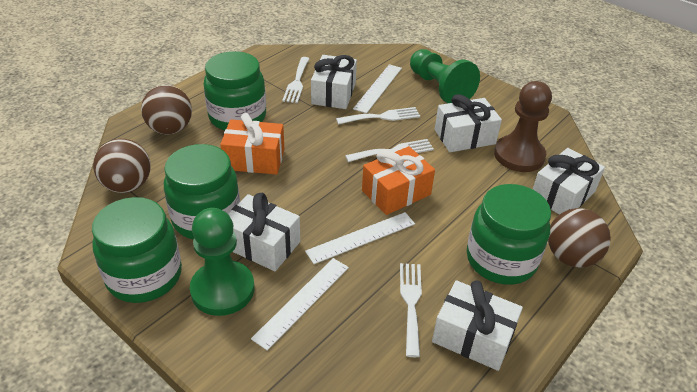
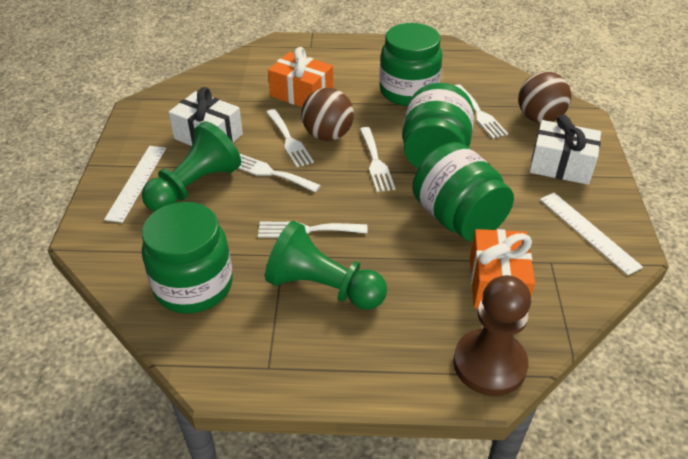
brown ball: [93,139,150,193] [141,85,192,134] [548,208,611,268] = 3 -> [301,88,354,141] [518,71,571,123] = 2
white fork: [282,57,310,103] [336,107,420,125] [345,139,434,162] [400,263,422,357] = 4 -> [238,153,321,193] [258,222,367,238] [266,109,314,167] [360,127,395,192] [454,84,508,139] = 5
white gift: [228,193,300,271] [311,55,357,109] [432,280,523,371] [435,94,502,152] [533,148,605,214] = 5 -> [168,87,243,146] [529,114,601,185] = 2
white ruler: [251,258,349,351] [305,212,415,264] [353,64,402,114] = 3 -> [104,146,166,223] [540,193,643,275] = 2

